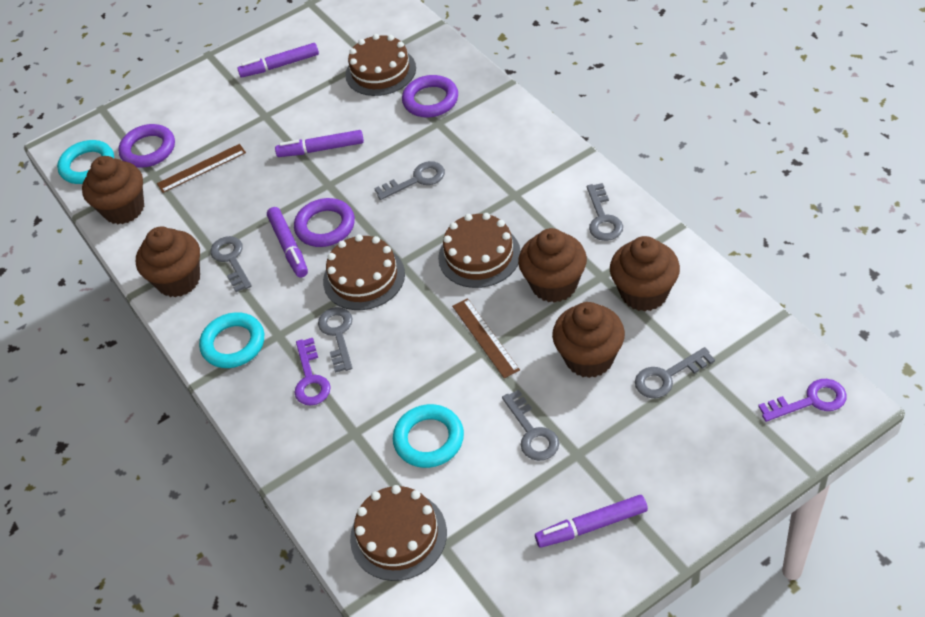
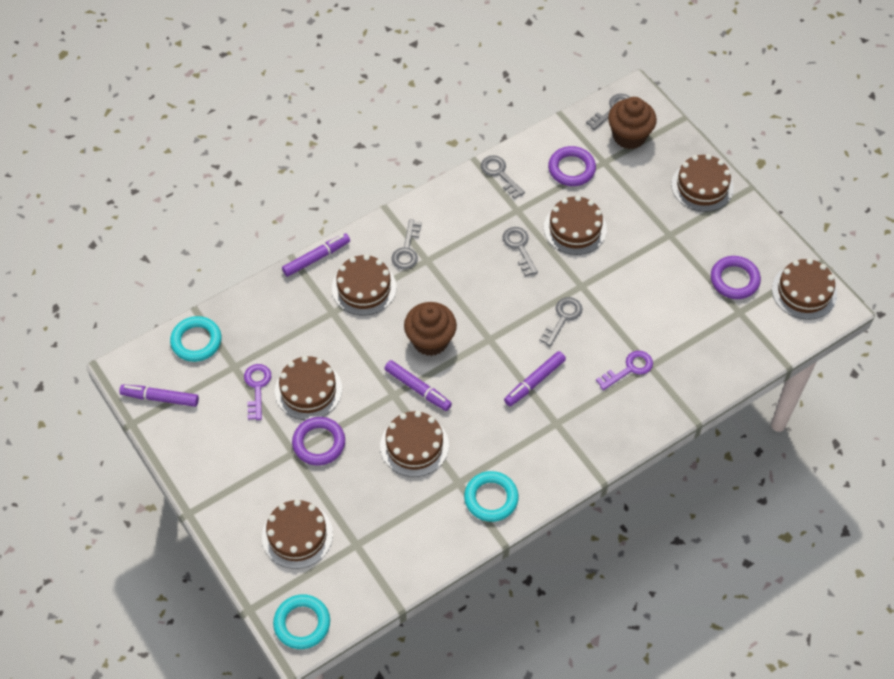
brown cake: [323,234,405,310] [345,34,416,96] [350,485,447,581] [438,213,521,288] = 4 -> [262,499,333,569] [275,356,342,420] [332,254,397,315] [380,411,449,477] [544,196,607,255] [671,154,734,212] [772,258,837,320] = 7
brown cupcake: [82,156,144,224] [136,227,200,297] [518,228,587,303] [552,302,625,378] [610,236,680,312] = 5 -> [404,302,457,356] [608,97,657,149] = 2
brown ruler: [157,144,246,193] [452,298,520,378] = 2 -> none = 0
grey key: [210,236,252,292] [318,307,353,373] [374,161,445,200] [502,390,559,461] [587,183,623,241] [635,347,715,398] = 6 -> [391,220,422,269] [481,155,525,199] [502,227,538,276] [539,297,582,347] [586,94,630,130] = 5

